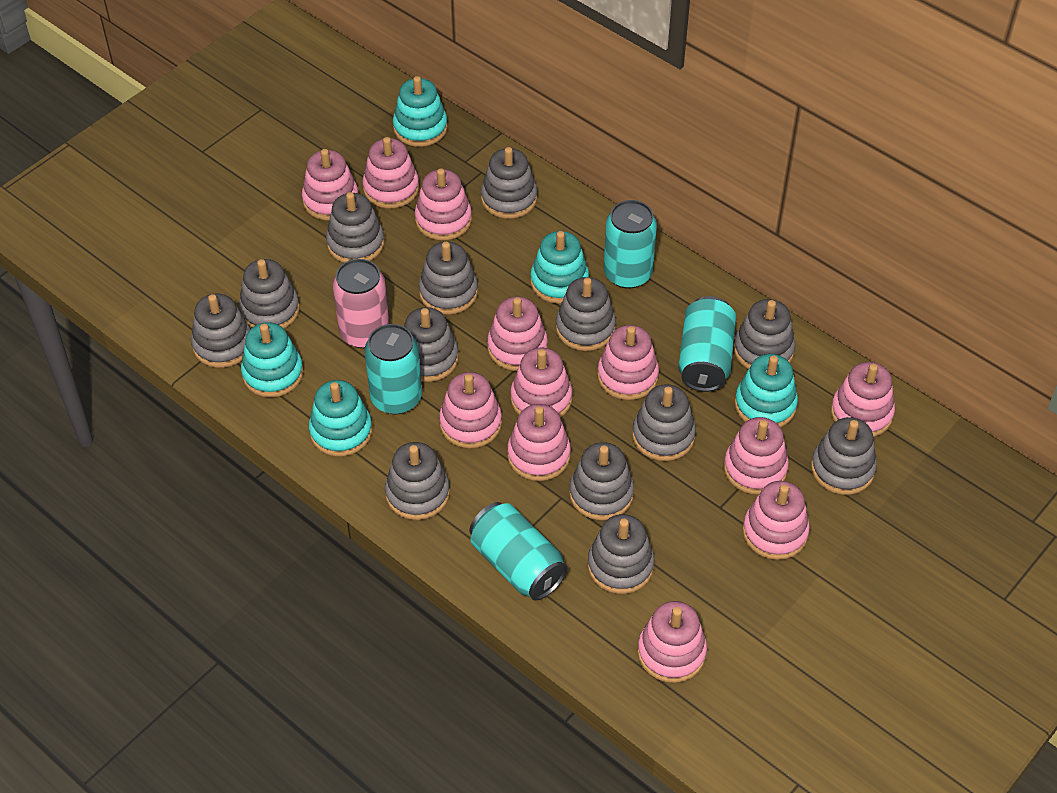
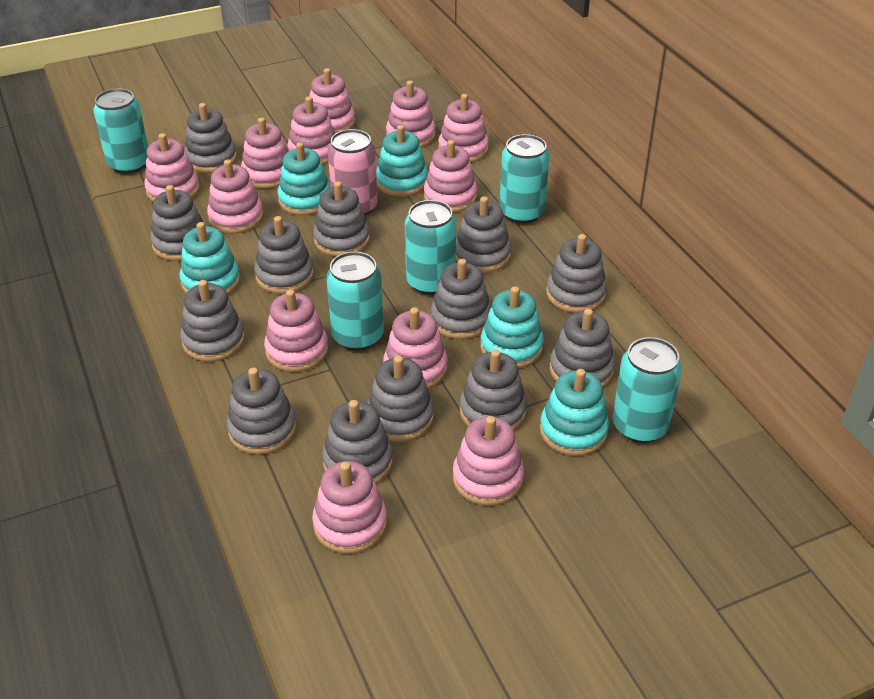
turquoise can: [364,324,422,414] [469,502,568,601] [604,200,657,289] [678,296,736,392] = 4 -> [94,89,148,174] [326,251,384,351] [405,200,456,295] [499,134,550,224] [613,337,682,443] = 5

